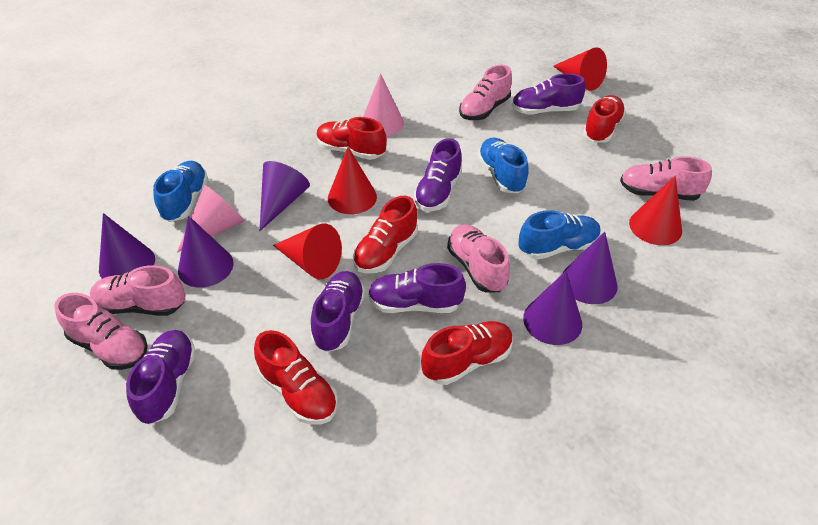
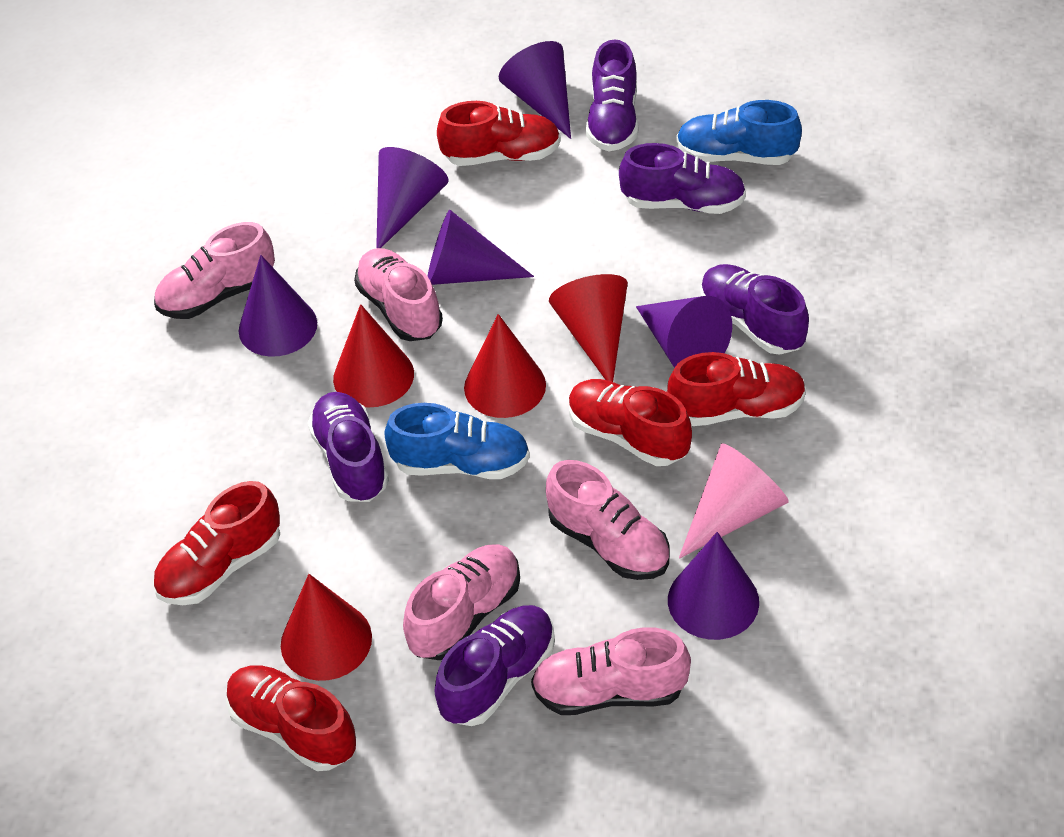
blue shoe: [153,161,208,222] [477,138,529,193] [518,210,601,260] = 3 -> [384,403,530,479] [677,100,802,165] = 2
pink cone: [177,185,245,253] [363,74,404,136] = 2 -> [679,443,789,559] = 1
purple cone: [99,213,155,279] [178,216,234,288] [260,161,310,231] [523,271,582,345] [562,232,618,304] = 5 -> [239,255,317,357] [376,147,449,248] [428,210,534,285] [499,41,571,139] [636,296,732,367] [668,532,759,640] = 6

